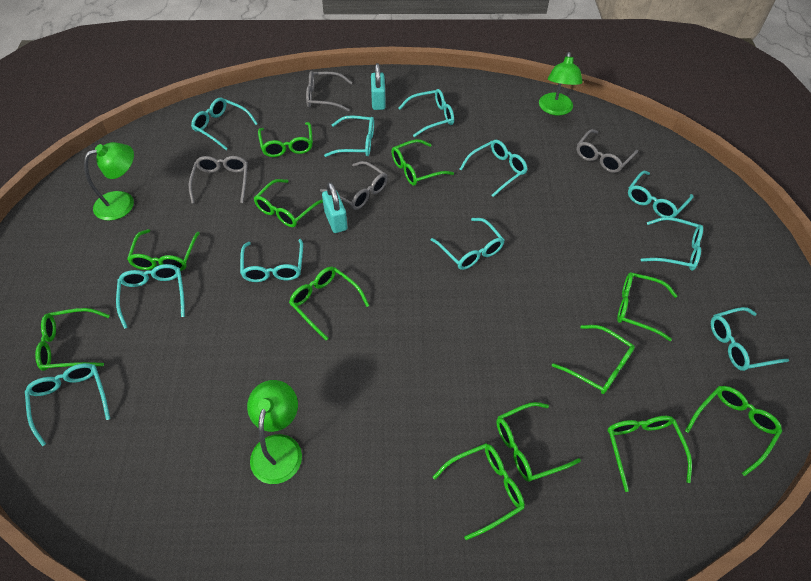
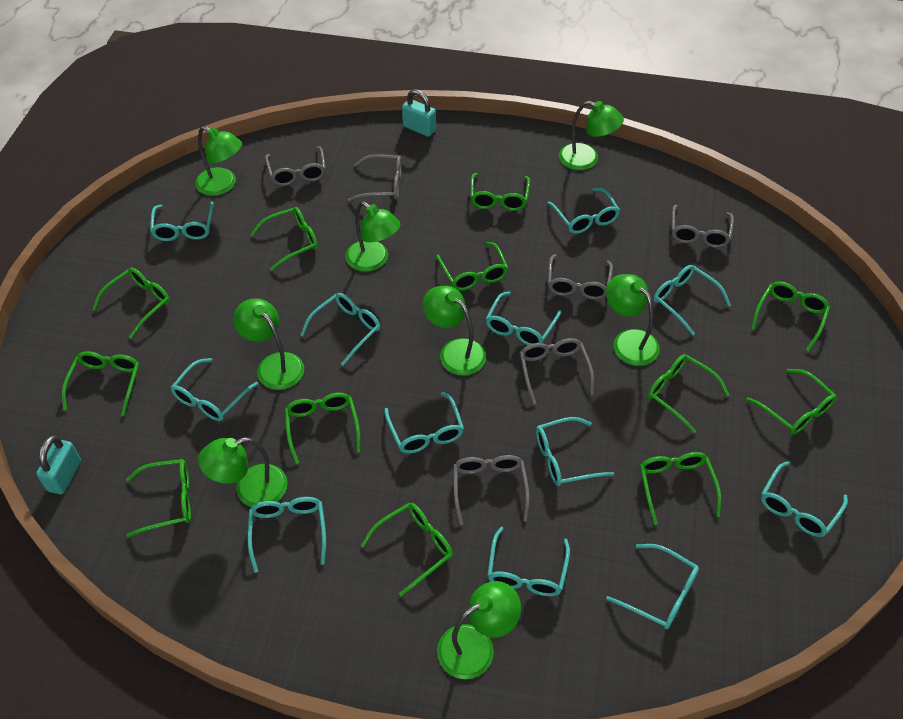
green lamp: [84,142,134,221] [247,380,302,484] [539,52,582,115] = 3 -> [195,126,242,196] [198,437,288,507] [233,299,304,390] [345,201,401,272] [423,286,486,376] [437,581,521,679] [559,101,624,170] [606,274,660,366] = 8
grey glasses: [189,156,248,204] [306,71,352,111] [320,161,388,210] [576,129,638,173] = 4 -> [265,146,326,186] [348,154,402,202] [453,455,530,525] [520,338,594,405] [548,254,613,300] [672,205,734,248] = 6
turquoise glasses: [25,363,110,446] [116,264,185,329] [191,98,258,150] [240,239,303,282] [324,115,374,157] [399,89,454,137] [431,218,504,270] [460,140,528,197] [628,171,693,218] [641,217,703,271] [711,307,789,371] = 11 -> [150,202,214,241] [170,358,259,421] [248,497,326,573] [301,293,381,366] [384,392,464,454] [486,292,561,345] [487,527,570,596] [536,417,614,486] [547,188,620,234] [606,544,699,629] [653,265,731,336] [761,461,848,537] = 12

